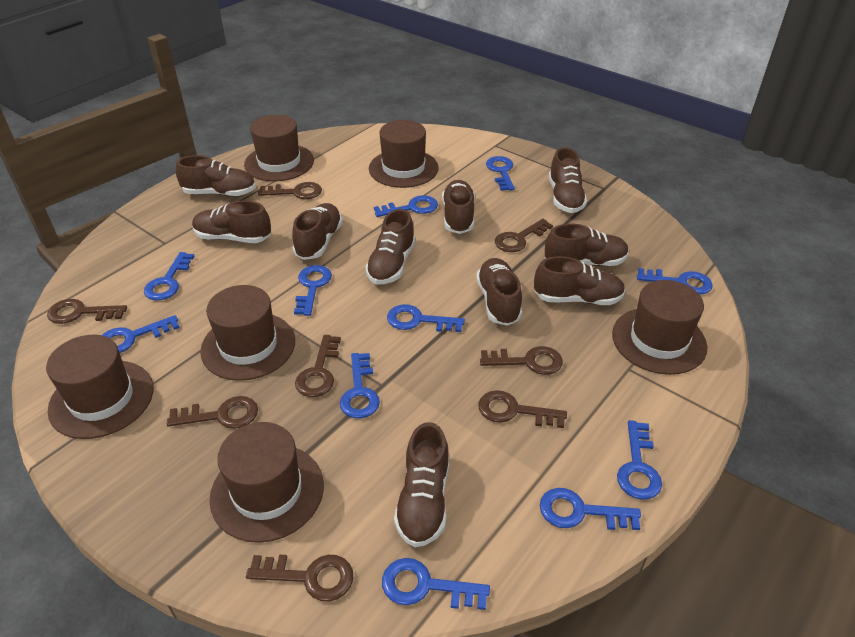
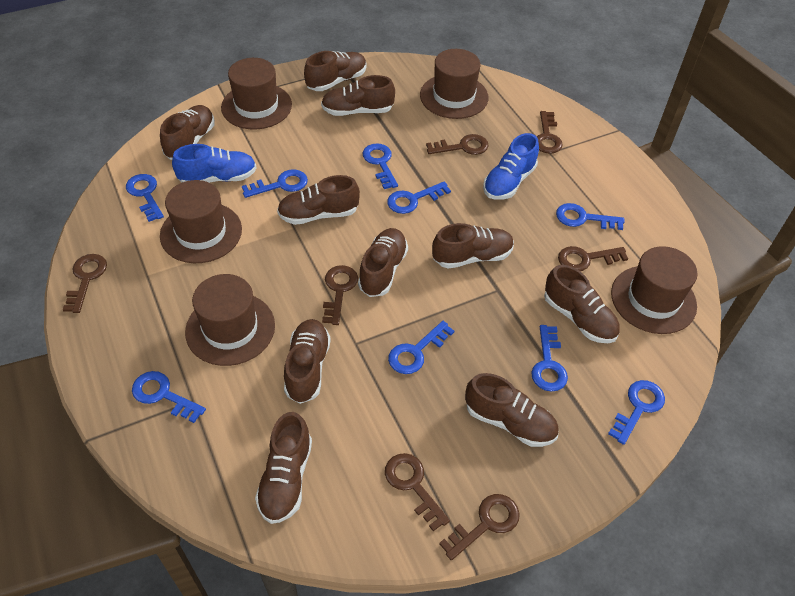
blue key: [102,315,180,353] [144,252,195,300] [294,265,332,316] [340,353,380,419] [374,195,438,217] [382,558,490,610] [387,304,465,332] [486,156,515,191] [540,488,641,530] [617,420,662,500] [637,268,713,295] = 11 -> [126,174,164,222] [132,371,206,423] [242,169,308,198] [363,143,398,189] [387,182,451,214] [388,321,454,374] [531,325,568,392] [556,203,625,230] [608,380,665,445] = 9
blue shoe: none = 0 -> [172,144,257,183] [483,133,539,200] = 2
brown hat: [46,335,153,439] [200,285,295,381] [209,422,324,543] [244,115,314,182] [369,120,439,188] [612,280,707,375] = 6 -> [160,180,242,263] [185,274,275,366] [221,58,292,129] [420,49,488,119] [611,246,698,334] = 5
brown key: [47,299,127,324] [167,396,258,429] [246,555,353,602] [258,182,322,199] [295,335,341,397] [478,390,567,428] [480,346,563,375] [495,219,553,252] = 8 -> [63,254,107,313] [322,265,358,325] [385,453,450,531] [426,134,489,155] [439,494,520,561] [537,111,563,154] [558,246,628,271] = 7

